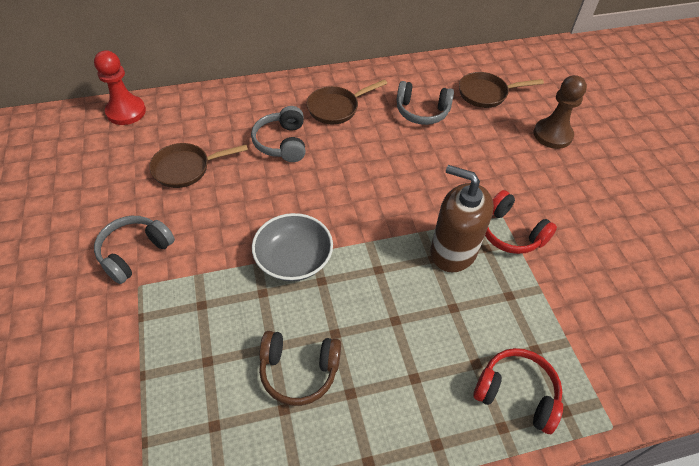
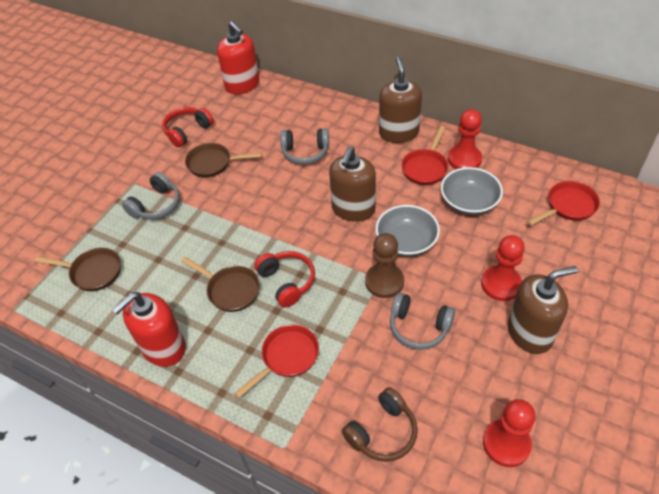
brown soap dispenser: [430,165,494,273] = 1 -> [329,146,376,222] [379,57,422,143] [508,266,578,354] = 3
grey bowl: [252,213,333,281] = 1 -> [376,205,440,256] [441,167,503,215] = 2
red pan: none = 0 -> [234,324,319,398] [401,126,449,185] [527,181,600,226] = 3
red pawn: [94,50,146,125] = 1 -> [448,109,482,169] [481,235,525,301] [483,399,535,467] = 3
red soap dispenser: none = 0 -> [112,292,186,367] [217,21,259,94] = 2

